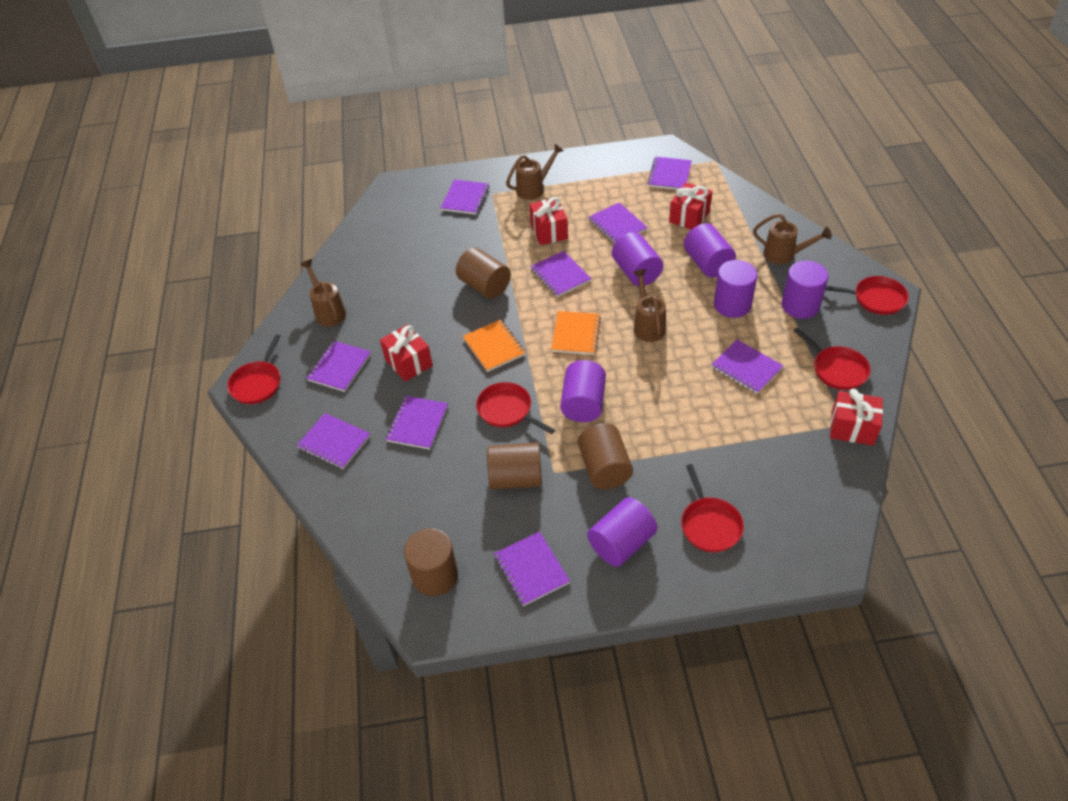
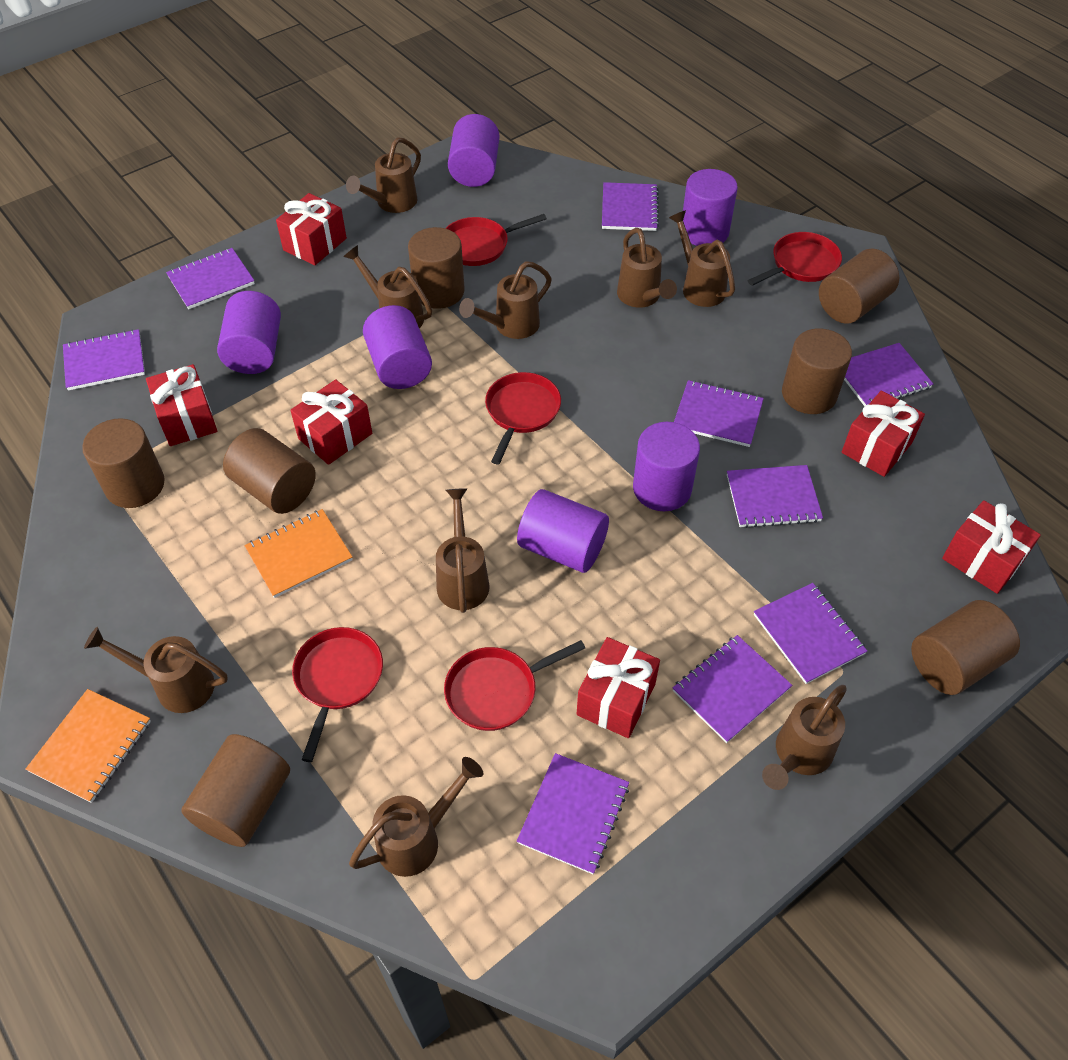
brown cylinder: [404,528,458,596] [456,248,511,299] [487,442,542,490] [578,423,633,489] = 4 -> [82,418,165,508] [181,734,290,847] [223,428,316,514] [408,227,465,309] [782,329,852,414] [819,249,899,324] [911,600,1020,695] = 7
brown watering can: [300,259,346,327] [506,144,564,200] [634,269,666,342] [753,214,832,265] = 4 -> [84,627,228,713] [343,245,432,328] [346,137,421,213] [349,757,483,877] [436,488,490,613] [459,261,552,339] [617,228,677,308] [669,210,735,307] [762,685,847,790] = 9
red gift: [380,324,433,382] [529,197,568,245] [669,182,712,230] [830,389,883,446] = 4 -> [146,364,217,446] [276,193,347,265] [290,379,372,465] [577,637,660,738] [842,391,925,477] [942,500,1041,594] = 6

